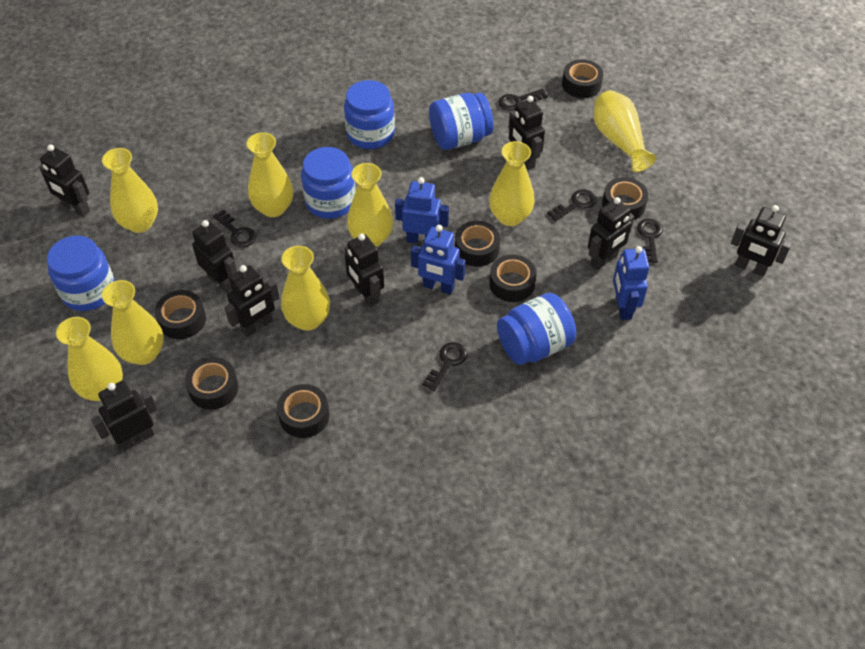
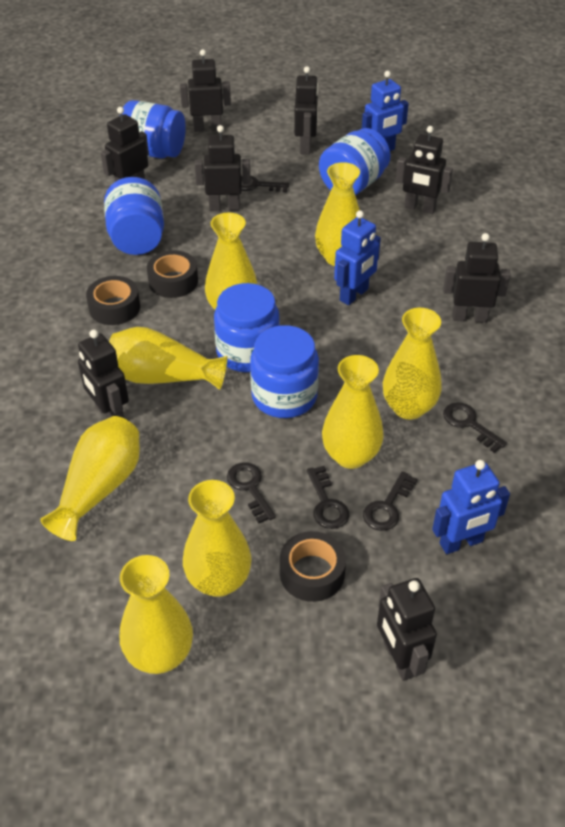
black tape: [155,290,206,339] [185,357,238,410] [277,384,330,438] [455,221,500,267] [489,254,537,302] [562,59,603,98] [602,177,648,220] = 7 -> [86,276,140,325] [147,250,198,298] [280,531,346,602] = 3

